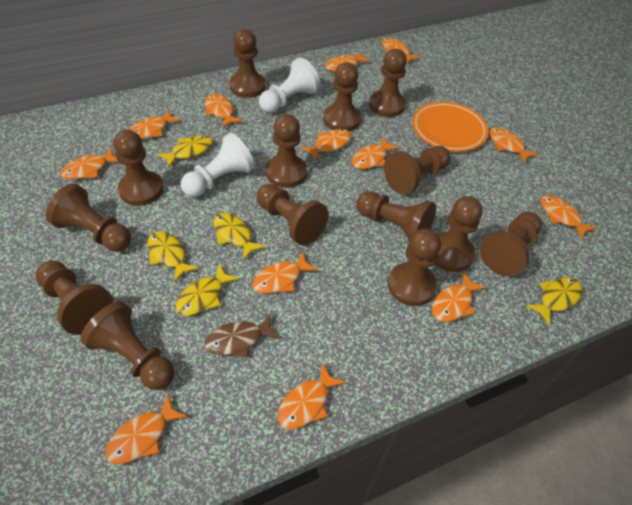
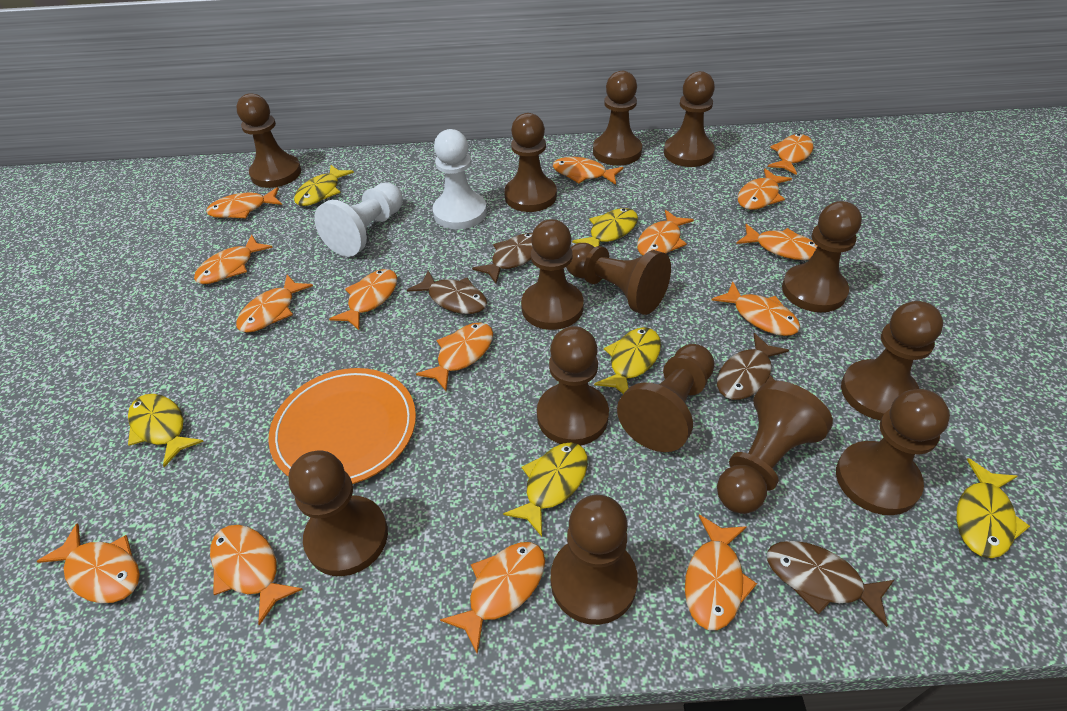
brown fish: [205,314,280,358] = 1 -> [407,271,487,314] [472,233,533,283] [717,333,789,400] [767,541,894,627] = 4
orange fish: [60,147,118,180] [105,395,188,465] [129,110,181,139] [205,93,243,128] [252,252,318,294] [278,363,346,429] [301,129,351,161] [325,51,370,72] [352,137,399,169] [382,37,421,64] [432,272,486,322] [489,127,539,163] [541,195,597,240] = 13 -> [36,524,140,603] [194,235,273,284] [206,187,282,218] [210,525,303,625] [236,275,313,333] [329,269,397,330] [416,322,493,391] [440,542,545,654] [553,157,624,185] [637,210,694,255] [685,515,757,630] [711,282,800,336] [736,224,817,260] [737,169,792,210] [768,134,813,175] = 15
yellow fish: [147,231,199,282] [157,135,213,167] [176,264,239,316] [213,213,266,260] [526,277,582,325] = 5 -> [128,394,204,467] [294,165,354,206] [503,442,588,537] [572,208,638,247] [594,327,661,394] [957,458,1030,558] = 6

